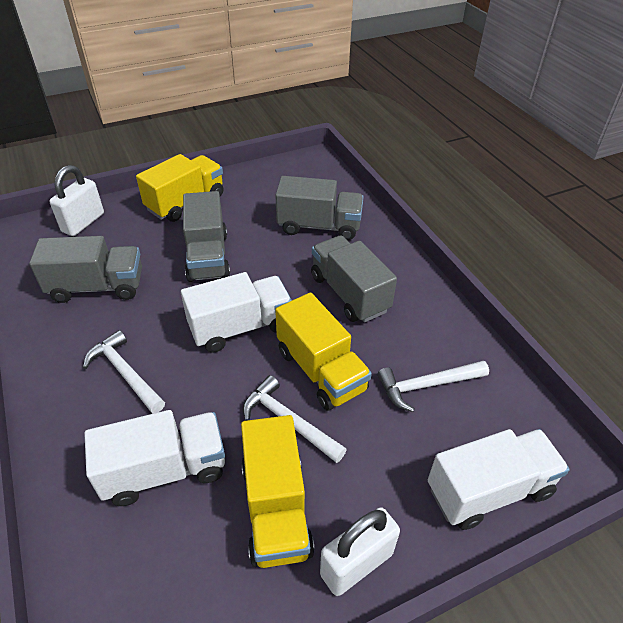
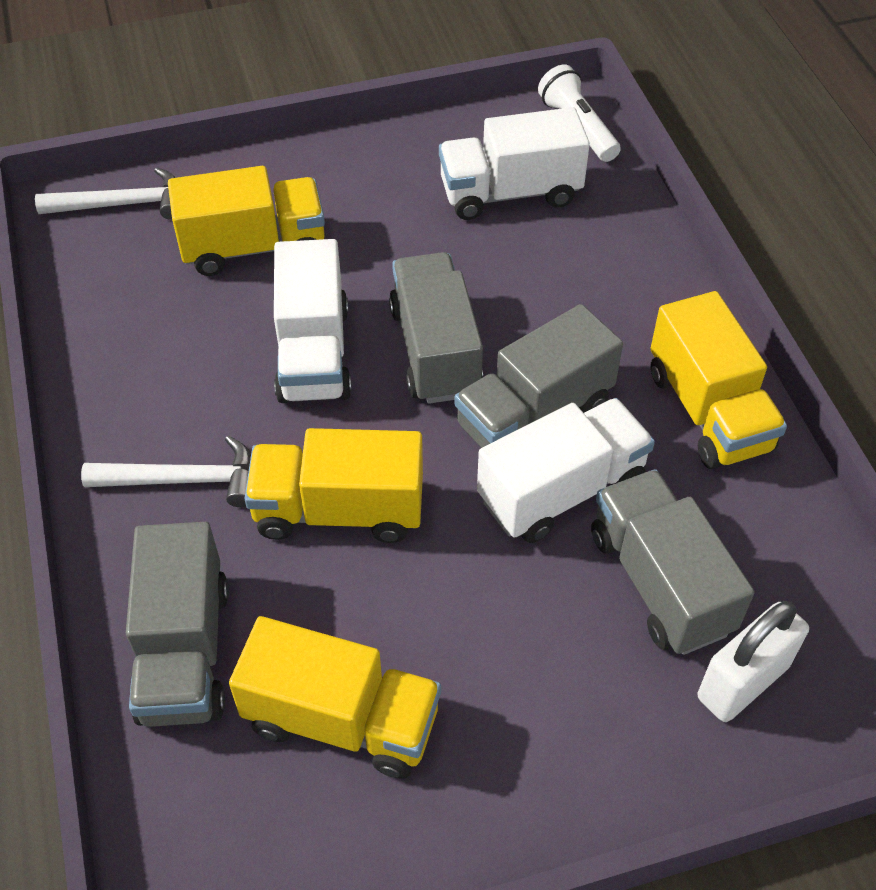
white flashlight: none = 0 -> [538,65,621,162] = 1
white hammer: [83,330,165,414] [243,375,347,463] [377,361,489,412] = 3 -> [35,167,176,220] [81,435,251,507] = 2
white padlock: [49,165,104,236] [320,507,400,596] = 2 -> [698,601,809,722] = 1
yellow truck: [136,154,224,222] [241,415,314,568] [275,292,372,411] = 3 -> [168,166,325,276] [229,616,441,779] [244,428,423,543] [650,291,787,469] = 4

